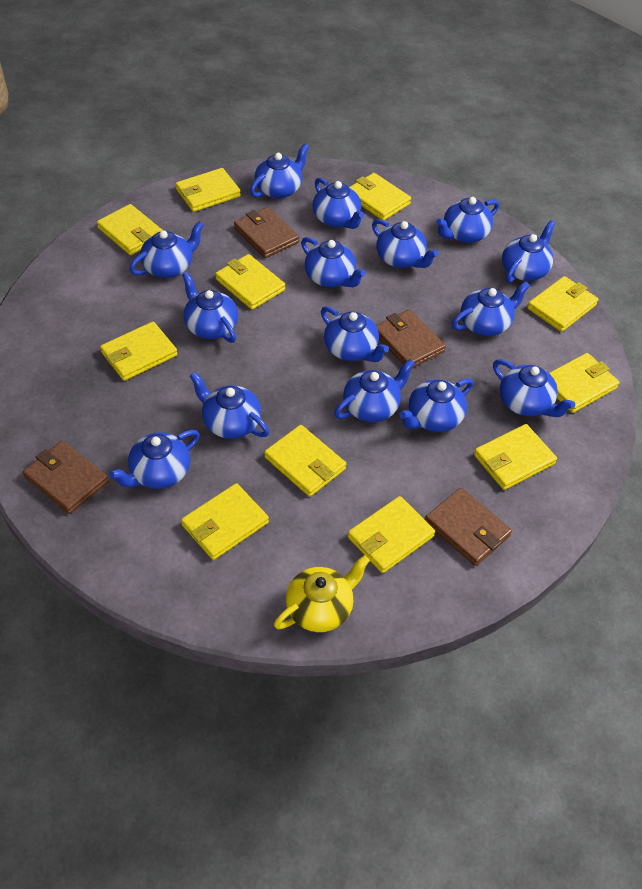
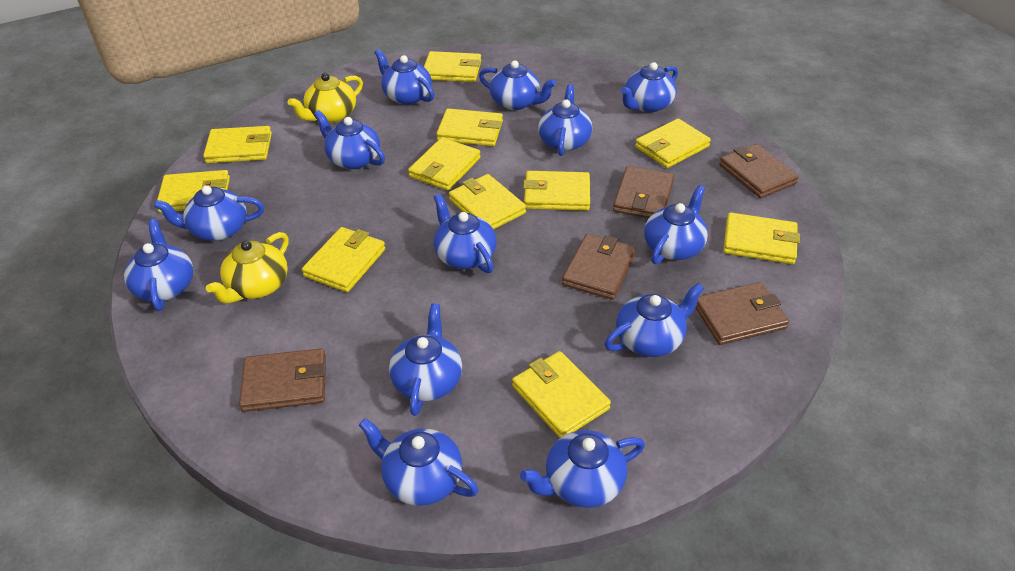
blue teapot: [109,430,200,489] [129,221,204,278] [182,272,238,343] [190,372,269,439] [250,144,309,198] [301,237,366,287] [313,178,364,229] [321,306,389,362] [334,359,415,422] [372,219,438,268] [399,378,473,432] [436,197,499,243] [452,281,530,336] [493,359,575,417] [502,220,555,283] = 15 -> [124,219,193,311] [154,185,264,241] [314,110,385,169] [359,418,479,506] [375,49,434,105] [389,304,462,416] [434,194,496,273] [479,60,556,110] [520,430,645,508] [538,84,592,156] [605,282,704,357] [621,62,678,113] [644,185,708,264] = 13
brown wallet: [23,441,109,514] [234,207,299,258] [376,309,446,368] [425,488,512,566] = 4 -> [239,348,326,412] [562,234,636,300] [613,166,674,218] [695,282,789,345] [719,144,799,198] = 5
yellow teapot: [274,555,370,632] = 1 -> [206,232,289,304] [288,73,363,123] = 2

